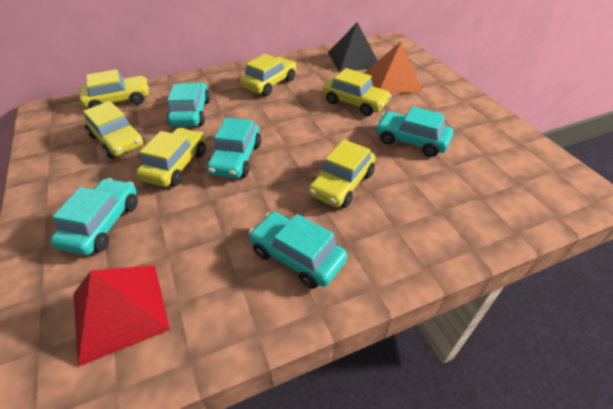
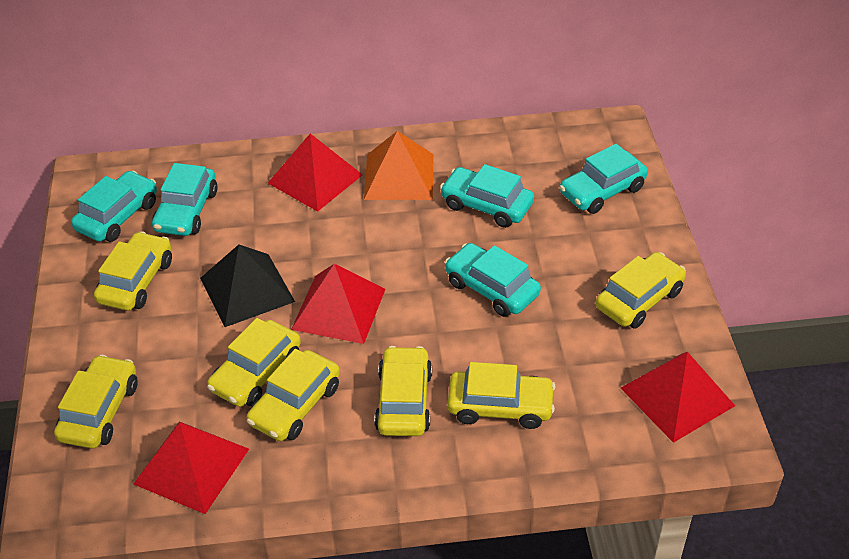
red pyramid: [74,265,170,367] = 1 -> [133,421,249,514] [268,134,363,212] [291,264,385,344] [621,352,735,443] = 4
yellow car: [80,69,149,108] [83,101,145,159] [136,128,206,187] [240,54,296,96] [308,139,375,208] [323,68,391,116] = 6 -> [54,355,138,449] [94,231,172,311] [207,318,301,407] [247,349,340,441] [374,346,432,436] [447,362,556,429] [595,252,686,329] = 7

